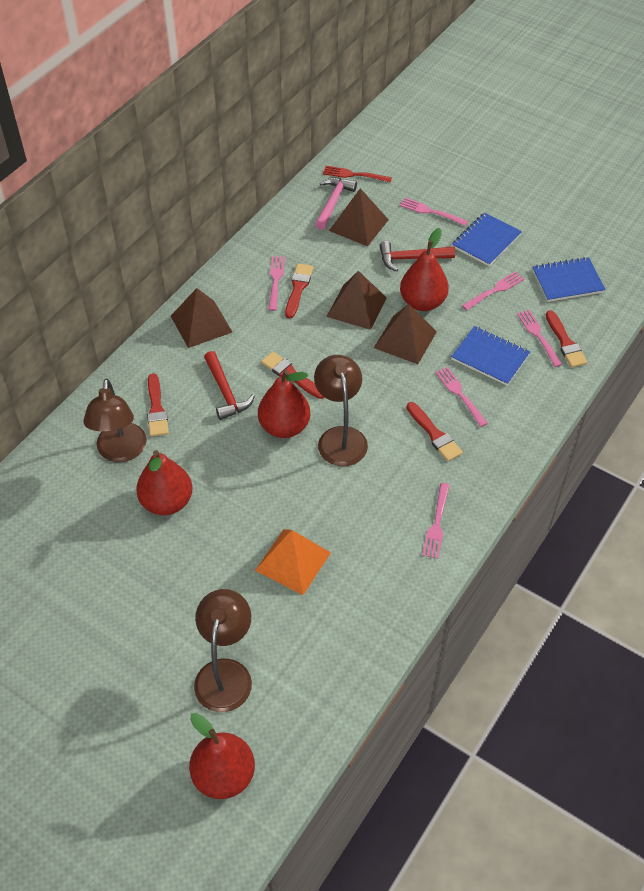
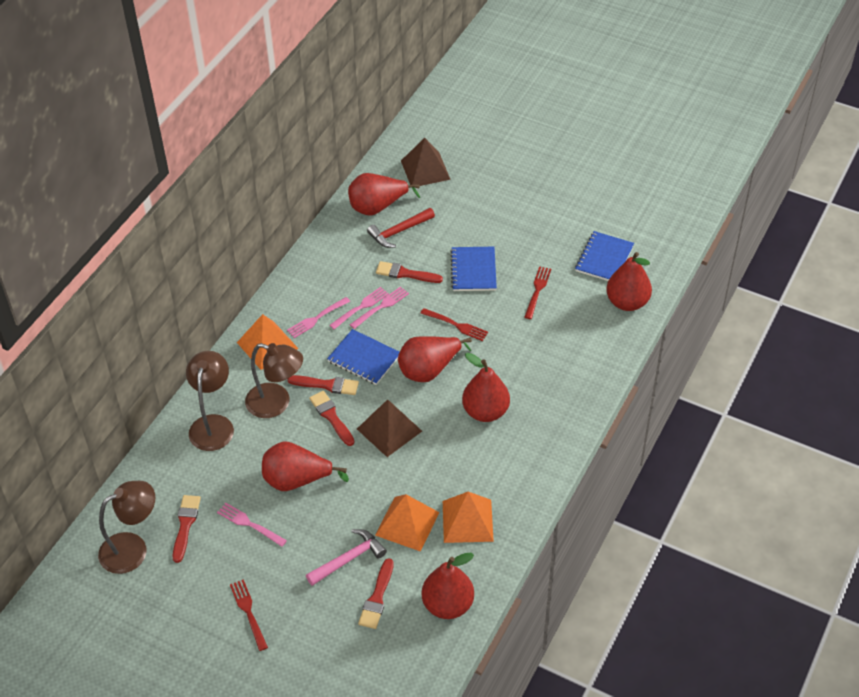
brown pyramid: [171,288,232,348] [327,271,387,330] [329,188,389,246] [374,304,437,364] = 4 -> [357,399,422,457] [401,138,451,188] = 2
orange pyramid: [255,529,331,595] = 1 -> [237,314,299,370] [375,494,440,552] [443,492,494,543] = 3
pink fork: [268,256,285,311] [400,198,468,226] [422,483,450,559] [435,367,488,427] [462,271,524,310] [517,310,562,367] = 6 -> [217,503,287,547] [287,297,350,338] [329,287,389,329] [350,287,409,329] = 4
red fork: [323,166,392,183] = 1 -> [230,579,268,651] [420,308,488,341] [524,266,551,319] = 3
red hammer: [204,351,255,420] [379,241,455,272] = 2 -> [367,208,435,248] = 1
red pear: [136,450,193,515] [189,713,255,799] [258,370,310,438] [400,228,449,311] = 4 -> [262,441,349,491] [348,173,420,216] [398,336,472,382] [422,553,474,619] [462,353,510,422] [606,252,652,311] = 6

